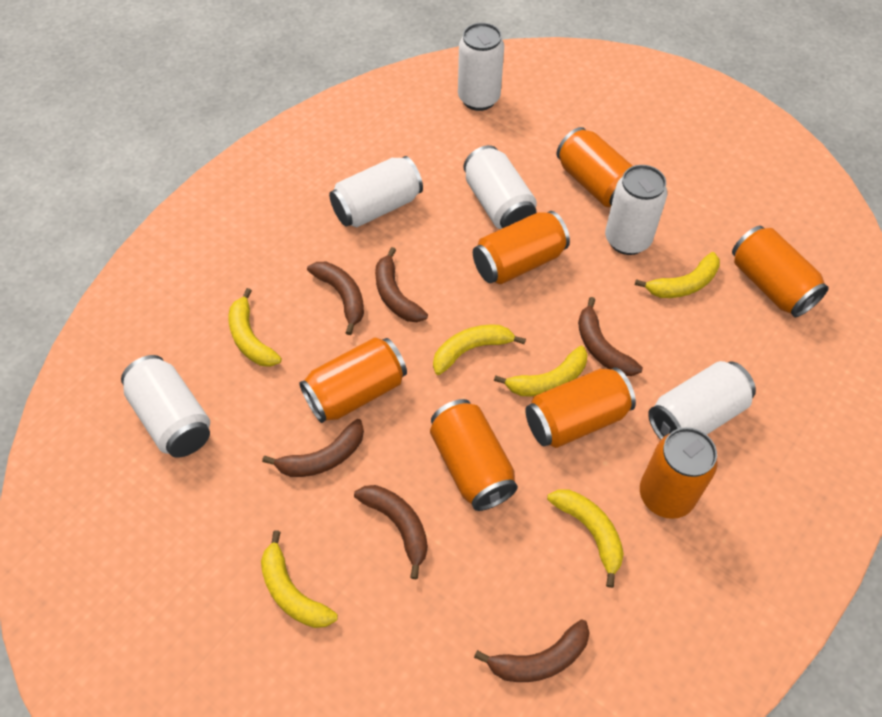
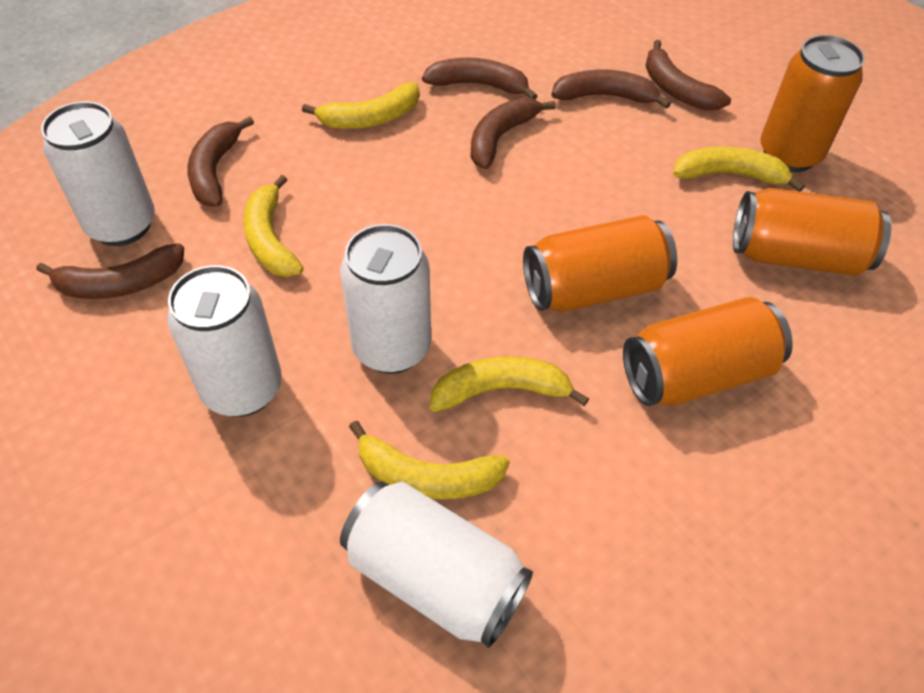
orange can: [299,338,407,423] [430,399,518,511] [473,211,570,284] [525,367,636,448] [556,127,633,207] [640,427,718,519] [732,226,829,317] = 7 -> [523,215,677,312] [623,297,793,406] [733,188,891,276] [760,35,865,172] = 4
white can: [121,355,210,458] [329,156,423,227] [458,23,504,111] [464,145,537,229] [605,165,667,255] [648,361,756,440] = 6 -> [41,101,155,246] [167,265,282,417] [340,224,431,374] [340,481,533,648] = 4
yellow banana: [228,288,282,367] [261,530,338,628] [433,325,526,375] [494,346,588,397] [547,489,624,588] [635,252,720,298] = 6 -> [243,175,304,277] [302,82,420,129] [349,421,510,499] [430,356,589,412] [673,146,805,192] = 5

